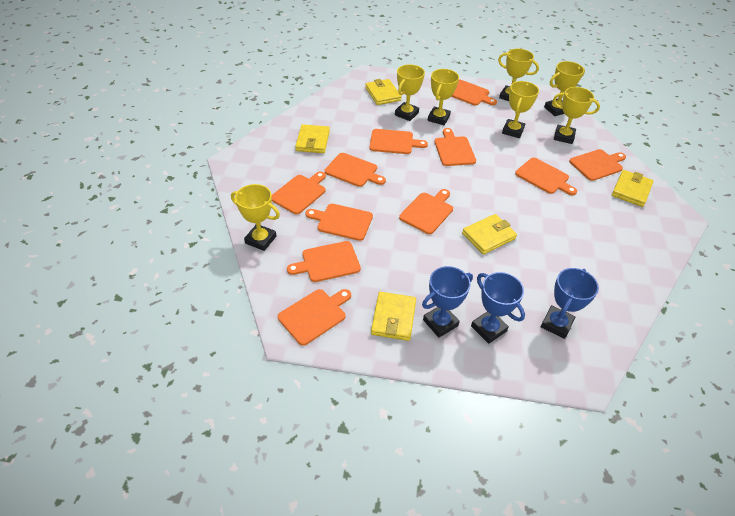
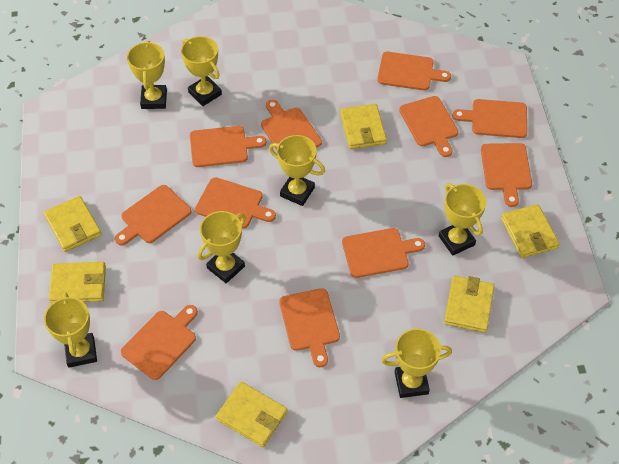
blue trophy: [422,266,473,338] [471,272,525,344] [540,268,599,339] = 3 -> none = 0
yellow wallet: [295,124,330,153] [366,79,402,105] [371,292,416,341] [462,214,517,255] [612,170,654,207] = 5 -> [44,196,102,252] [49,262,106,304] [216,382,288,447] [340,104,387,149] [444,276,494,333] [501,204,560,258] = 6

